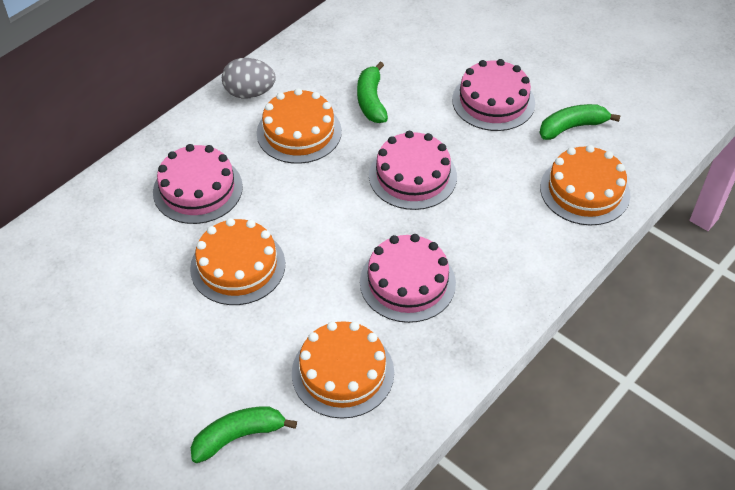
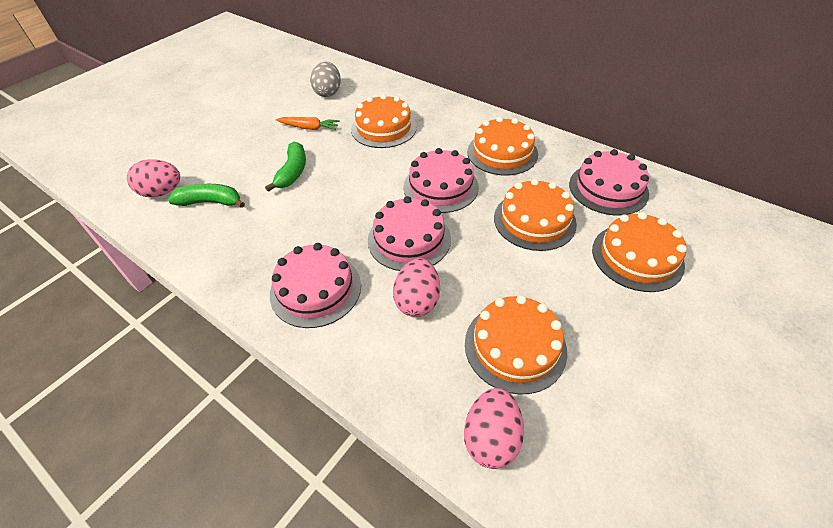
green banana: [191,406,297,463] [357,62,388,123] [539,104,621,140] = 3 -> [168,184,245,208] [265,142,306,192] = 2
orange cake: [190,218,285,305] [257,88,342,164] [292,321,394,419] [540,145,630,225] = 4 -> [351,94,417,148] [465,295,567,394] [467,117,538,176] [494,179,577,251] [592,212,687,292] = 5
orange carrot: none = 0 -> [276,117,340,130] = 1
pink egg: none = 0 -> [127,159,180,197] [393,258,440,317] [464,388,524,469] = 3

